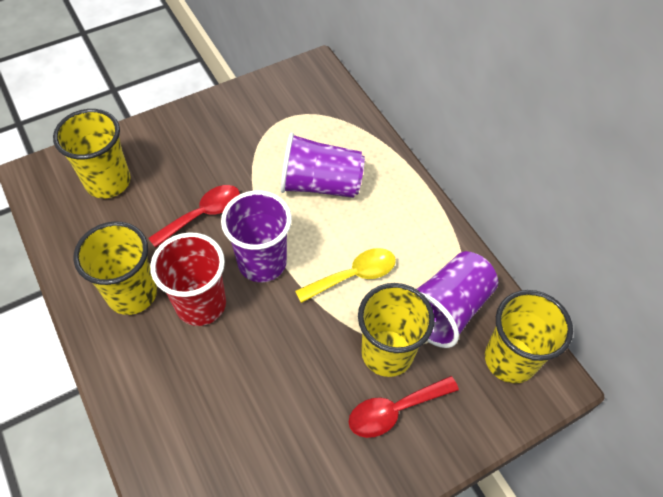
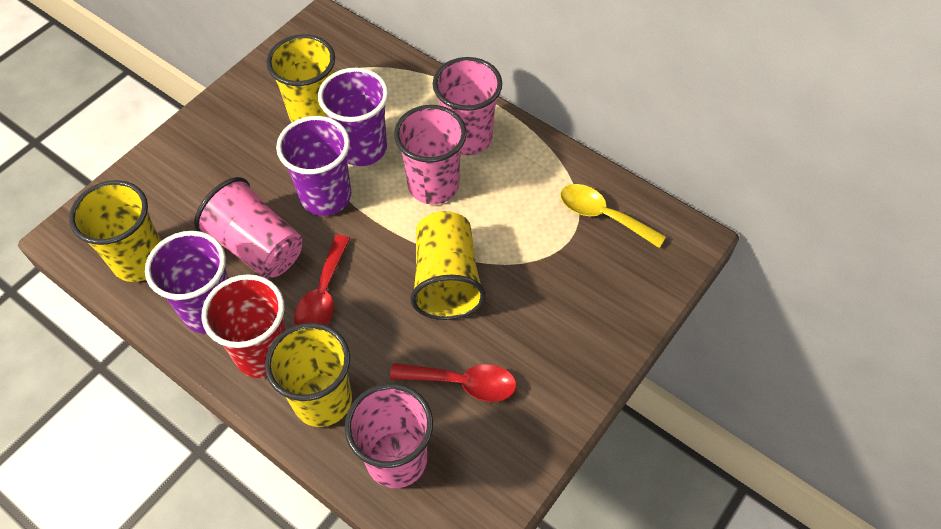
pink cup: none = 0 -> [194,177,302,279] [345,383,433,488] [394,105,467,204] [433,57,502,155] = 4

